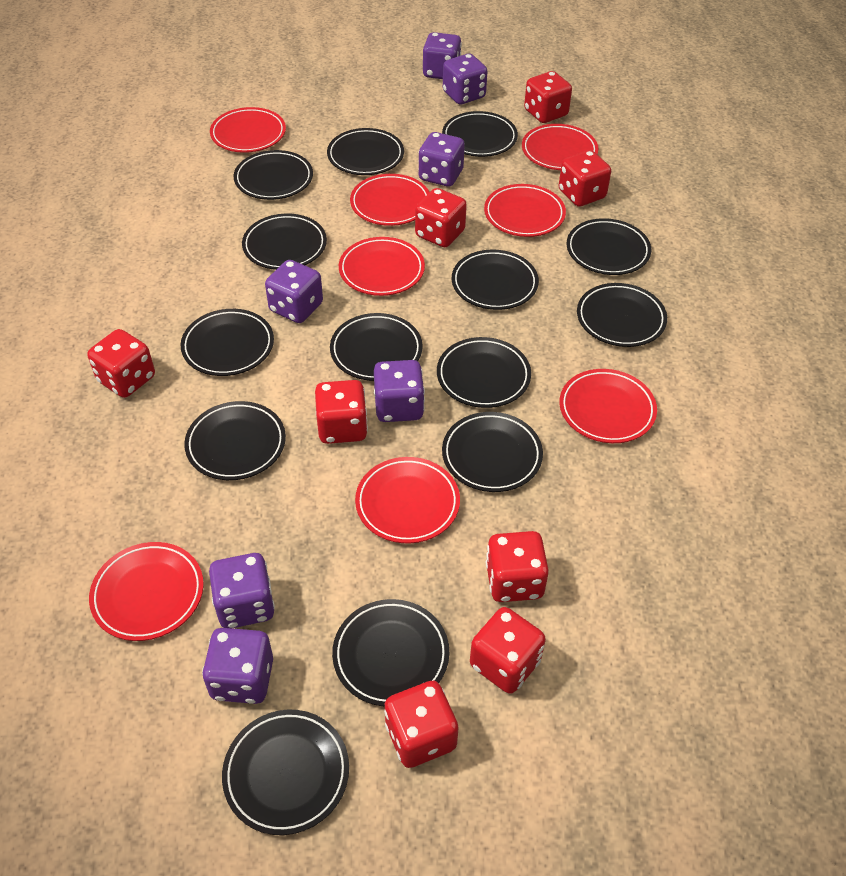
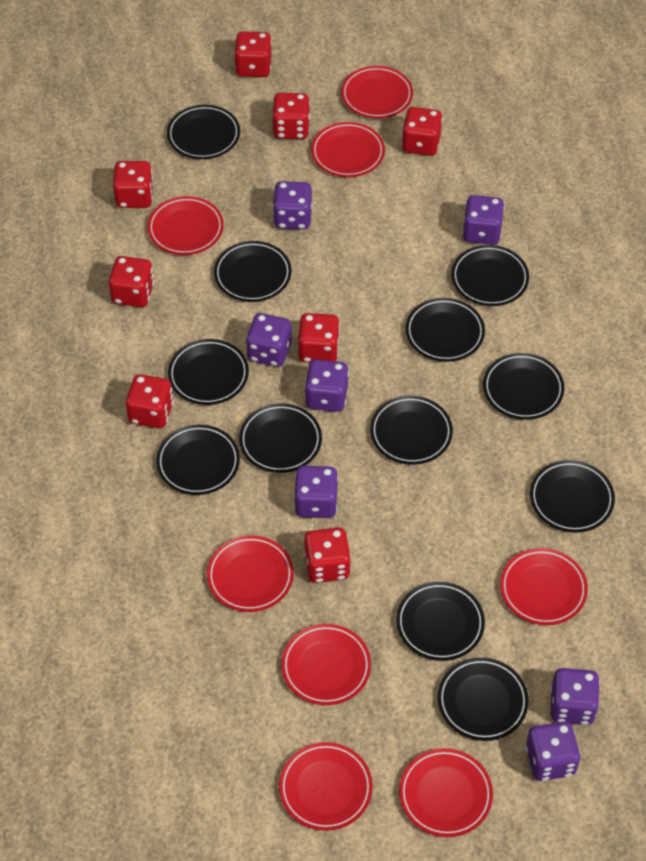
black plate: [181,309,274,376] [184,401,286,480] [222,710,349,835] [234,150,313,200] [242,214,327,270] [327,128,404,175] [330,313,423,381] [332,599,449,707] [437,337,531,408] [442,111,518,157] [442,412,543,492] [452,249,539,310] [567,218,651,275] [577,283,667,347] = 14 -> [156,425,240,495] [167,105,240,159] [168,339,249,405] [214,241,291,302] [239,403,322,473] [370,396,453,465] [396,582,485,661] [405,298,485,362] [438,657,529,741] [451,245,529,306] [483,353,564,420] [530,460,615,533] = 12

